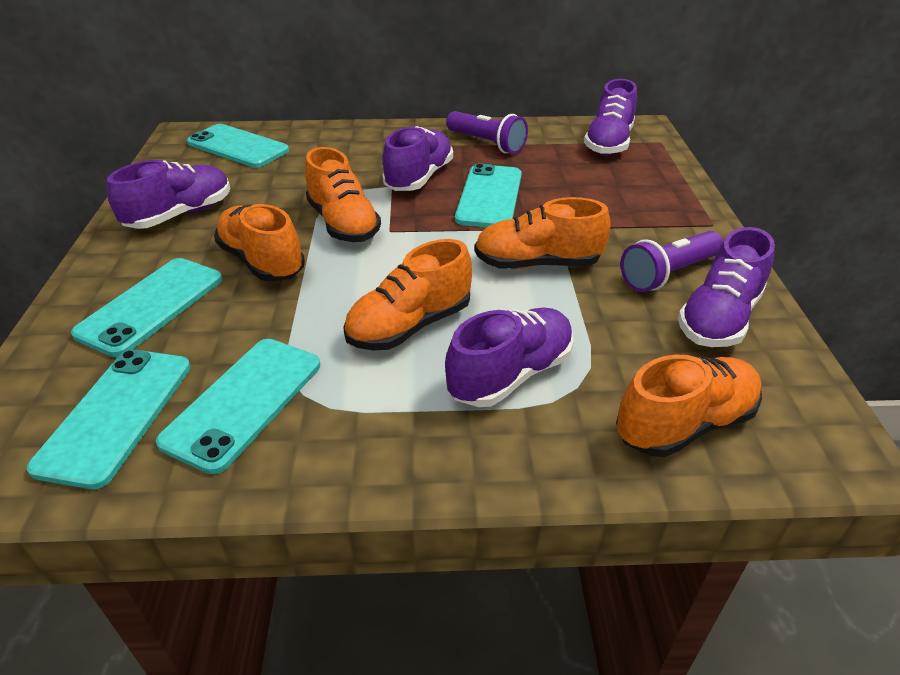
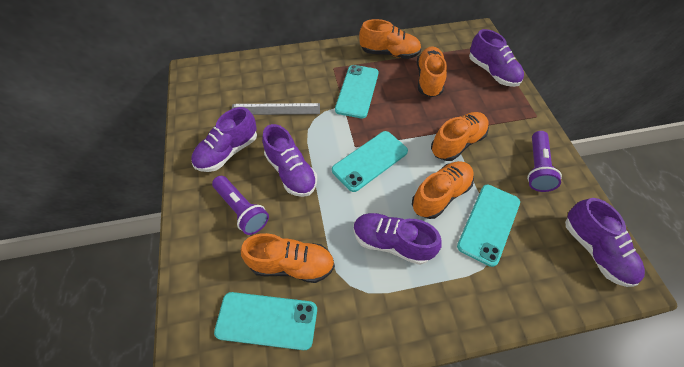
grey ruler: none = 0 -> [232,103,320,115] = 1
turquoise phone: [27,350,191,489] [71,258,222,357] [156,339,320,474] [187,124,289,168] [455,164,522,227] = 5 -> [214,292,317,350] [332,131,408,192] [335,65,379,118] [457,185,520,267] = 4

